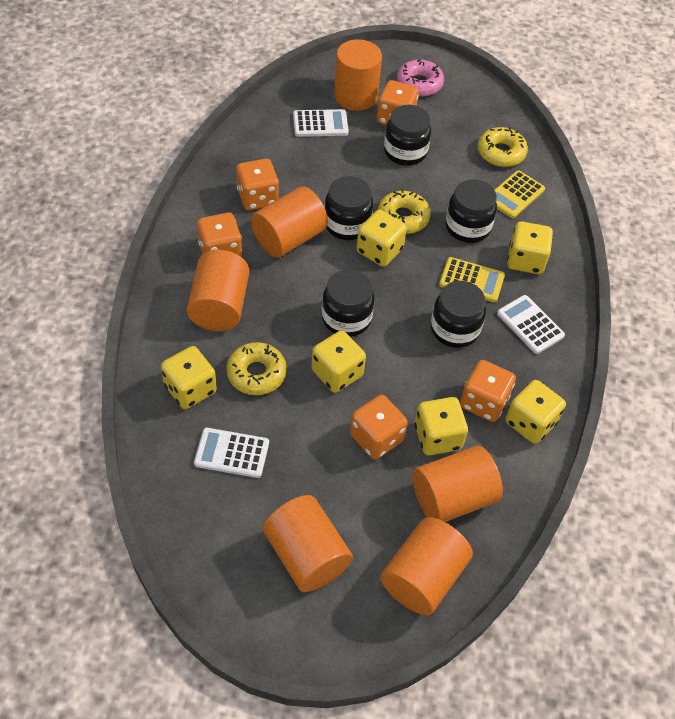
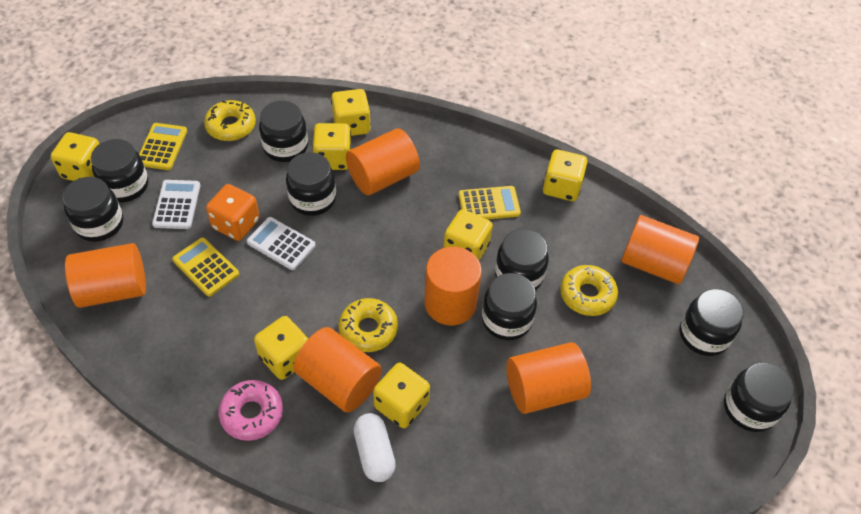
black jar: [322,270,375,337] [324,176,373,240] [384,105,431,166] [431,281,486,348] [445,179,497,243] = 5 -> [62,177,123,242] [91,139,148,203] [259,101,308,162] [286,152,336,216] [482,273,537,340] [495,229,549,290] [680,289,744,356] [724,362,794,432] = 8
orange dice: [197,213,242,257] [236,159,279,210] [350,395,408,460] [377,80,419,125] [460,360,516,422] = 5 -> [206,184,260,241] = 1
white calculator: [194,428,269,478] [293,109,349,137] [497,295,565,354] = 3 -> [152,180,200,229] [247,217,316,270] = 2
white capsule: none = 0 -> [354,413,396,482] = 1
yellow calculator: [439,257,505,302] [495,170,545,218] = 2 -> [139,123,187,170] [172,237,239,296] [459,186,521,220] = 3
yellow dice: [161,346,217,409] [311,331,366,393] [356,210,407,267] [414,397,468,455] [506,380,566,444] [507,221,553,274] = 6 -> [51,132,99,181] [254,316,308,380] [312,123,351,170] [331,89,371,136] [373,363,430,428] [443,209,493,261] [543,149,587,201] = 7

